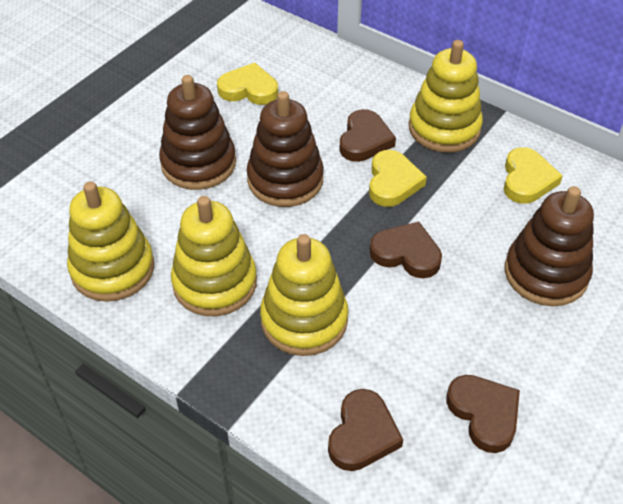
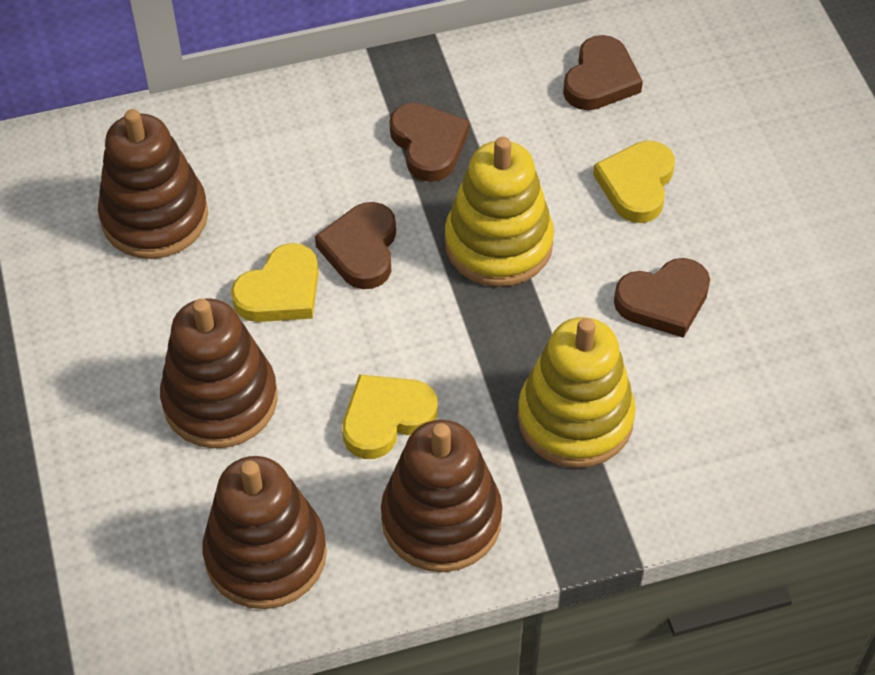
brown stacking toy: [159,75,236,190] [247,91,324,207] [505,186,594,306] = 3 -> [98,109,208,259] [160,298,277,448] [202,456,327,609] [381,420,502,572] = 4
yellow stacking toy: [67,181,154,302] [171,196,257,316] [260,234,348,356] [409,40,483,152] = 4 -> [445,137,554,287] [518,317,636,468] = 2

